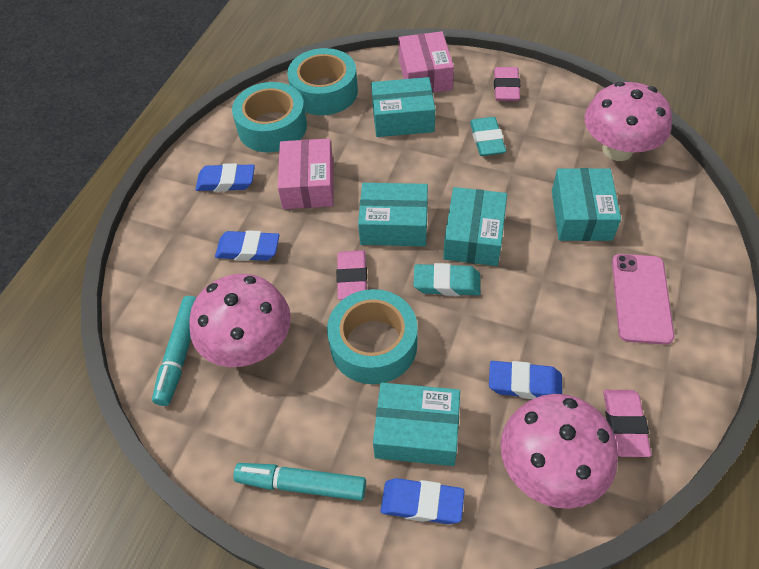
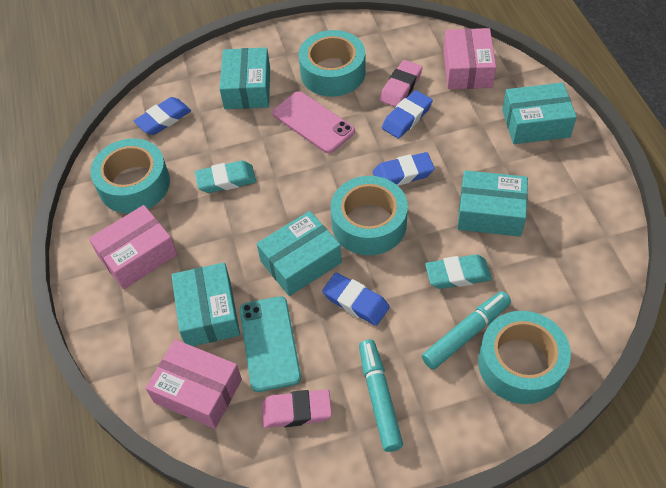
pink box: [277,138,334,209] [399,31,454,93] = 2 -> [89,205,177,289] [145,339,242,429] [443,28,496,89] = 3
pink eraser: [336,250,367,300] [494,67,521,101] [603,390,651,457] = 3 -> [262,389,332,428] [380,60,423,107] = 2
pink mushroom: [189,274,291,367] [501,394,618,509] [584,82,672,161] = 3 -> none = 0
turquoise phone: none = 0 -> [240,296,301,392] = 1
turquoise tape: [232,82,307,152] [287,48,358,115] [327,289,418,384] = 3 -> [90,138,170,213] [298,30,366,97] [331,176,408,255] [478,311,571,404] = 4

